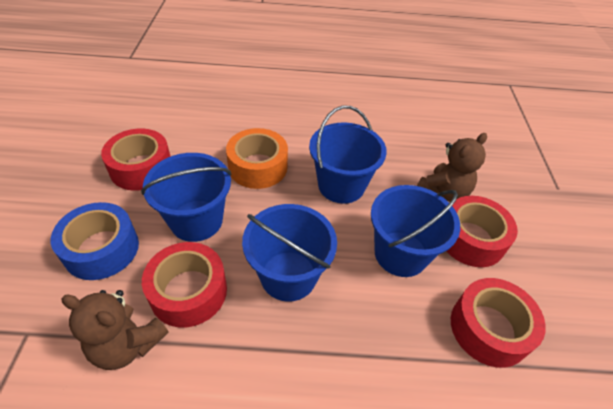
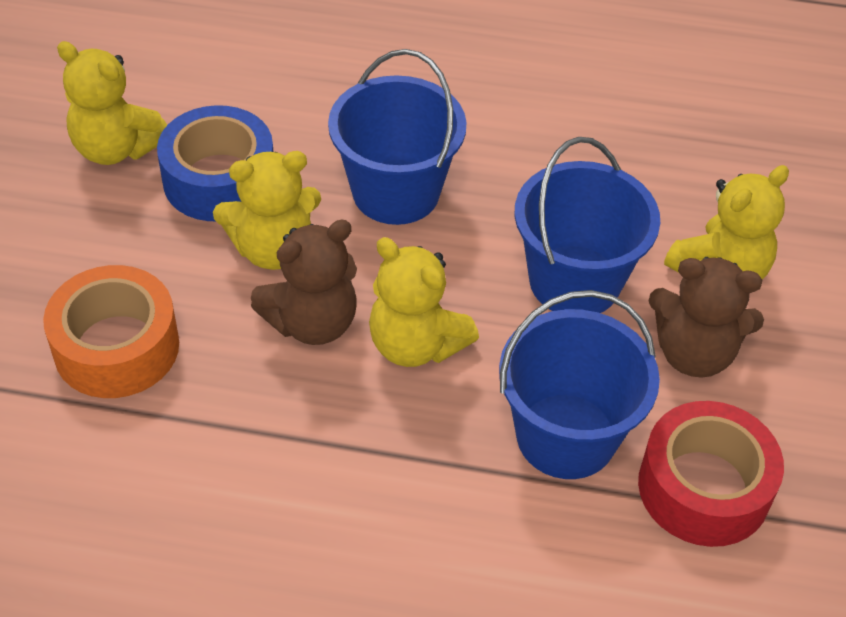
blue bucket: [141,153,231,242] [242,204,337,302] [309,106,387,204] [371,185,460,277] = 4 -> [328,49,467,225] [499,290,660,479] [514,137,660,313] = 3
red tape: [101,129,171,191] [142,242,227,327] [446,196,518,267] [451,278,546,368] = 4 -> [638,401,784,547] = 1
yellow teddy bear: none = 0 -> [57,41,167,165] [213,151,321,270] [369,237,479,367] [664,165,789,279] = 4

